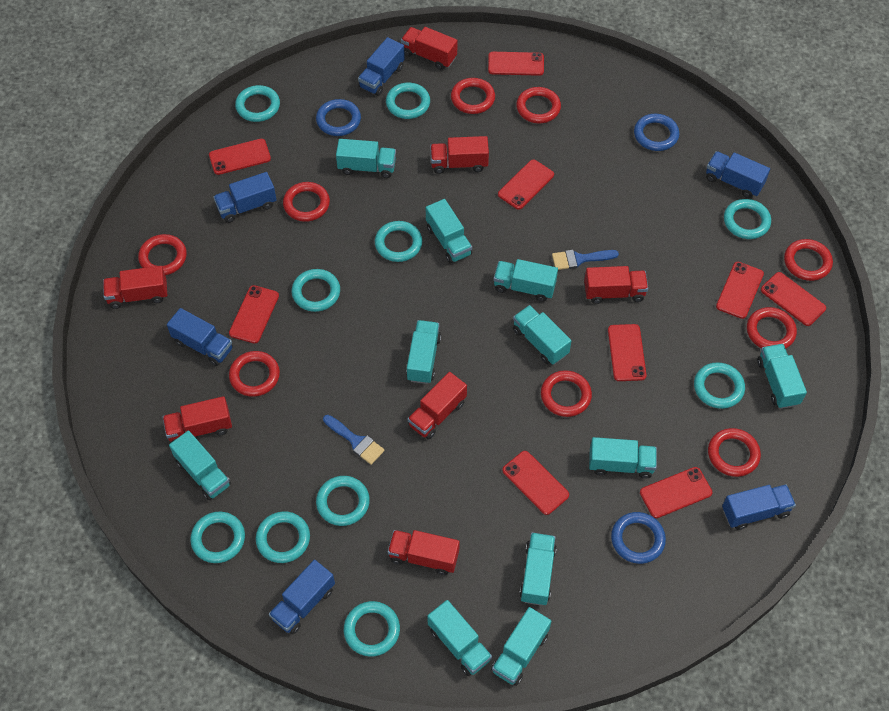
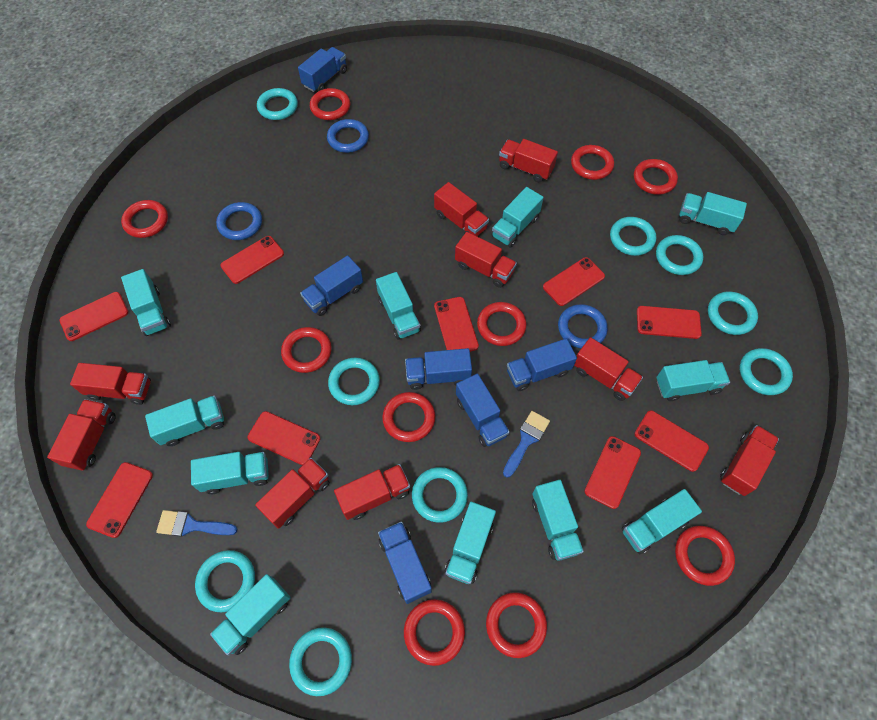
red ring: [138,234,187,275] [229,351,280,397] [283,182,330,222] [451,78,495,114] [516,87,561,123] [541,370,592,417] [708,428,761,477] [747,307,797,349] [784,239,833,281] = 9 -> [121,200,168,238] [281,327,332,373] [310,88,350,120] [382,392,435,442] [404,599,465,666] [477,302,527,346] [486,592,547,658] [571,145,614,180] [634,159,678,195] [675,526,735,586] = 10
red truck: [103,266,167,309] [163,396,232,443] [388,530,460,575] [401,27,457,70] [408,372,467,440] [430,136,489,174] [584,266,648,304] = 7 -> [47,399,116,471] [70,363,151,405] [255,458,330,529] [334,464,410,520] [434,182,489,236] [455,232,517,288] [499,139,558,182] [574,337,643,401] [720,425,779,496] = 9
turquoise ring: [190,512,245,563] [235,85,280,122] [256,511,310,563] [292,269,340,312] [316,476,370,526] [344,601,400,656] [375,221,422,262] [386,83,430,119] [694,362,745,409] [724,199,771,239] = 10 -> [195,550,255,612] [257,88,298,120] [289,627,352,696] [328,358,380,405] [412,467,468,523] [610,217,656,256] [656,235,704,275] [708,291,758,335] [740,348,793,395] = 9

